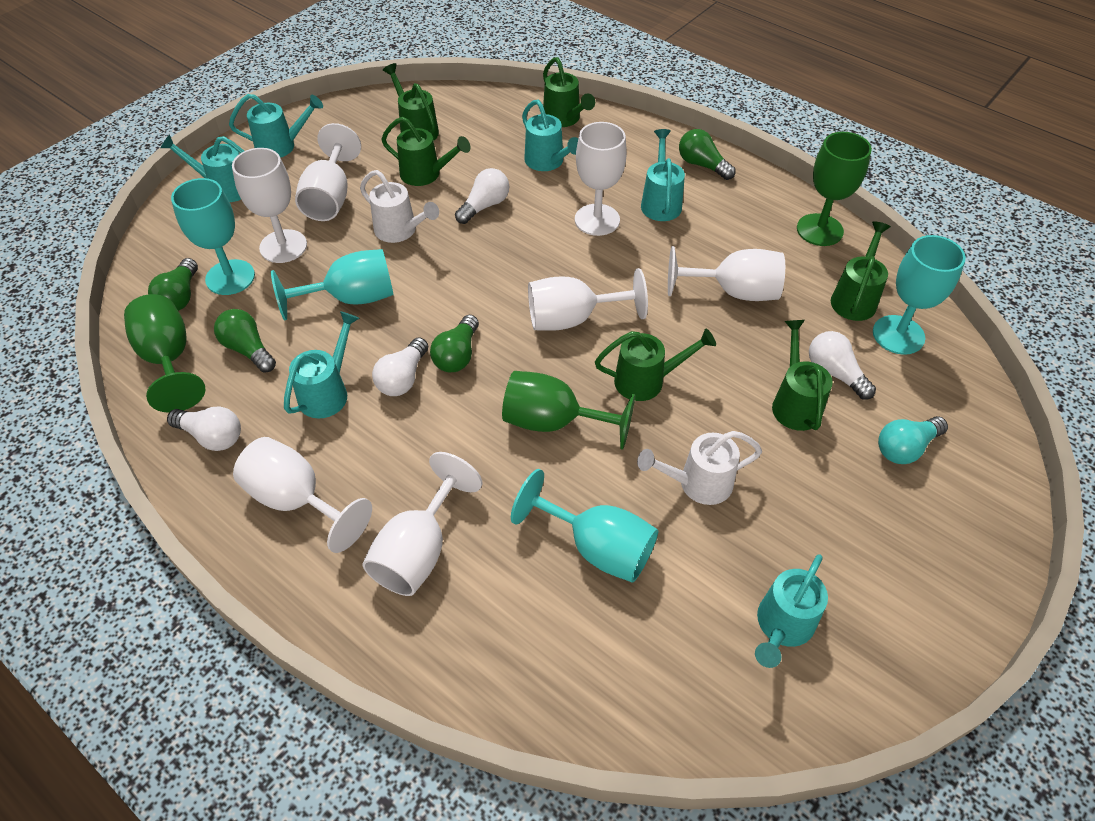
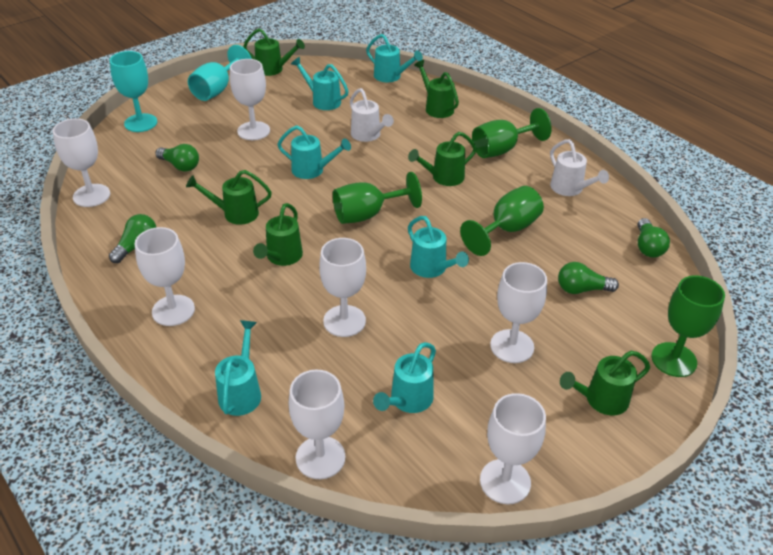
green goblet: [124,294,206,413] [502,371,635,450] [797,132,872,246] = 3 -> [333,172,422,224] [460,186,544,256] [472,108,552,158] [651,275,725,377] = 4
turquoise goblet: [171,178,255,295] [271,249,394,320] [511,469,658,583] [873,235,966,355] = 4 -> [110,51,157,132] [188,45,252,101] = 2
turquoise light bulb: [878,416,948,464] = 1 -> none = 0
white light bulb: [167,406,241,451] [372,337,428,396] [455,168,509,224] [809,331,876,400] = 4 -> none = 0

